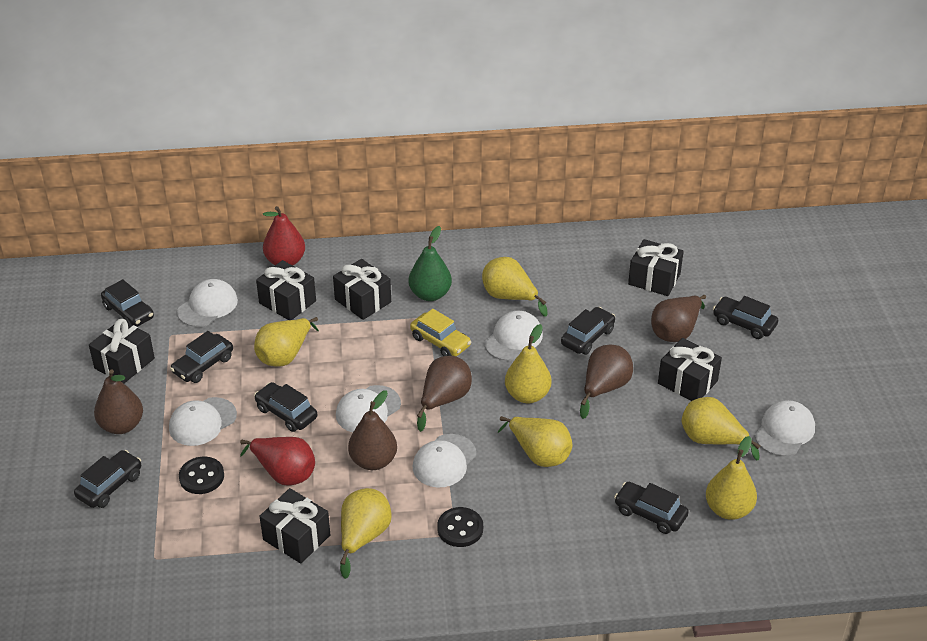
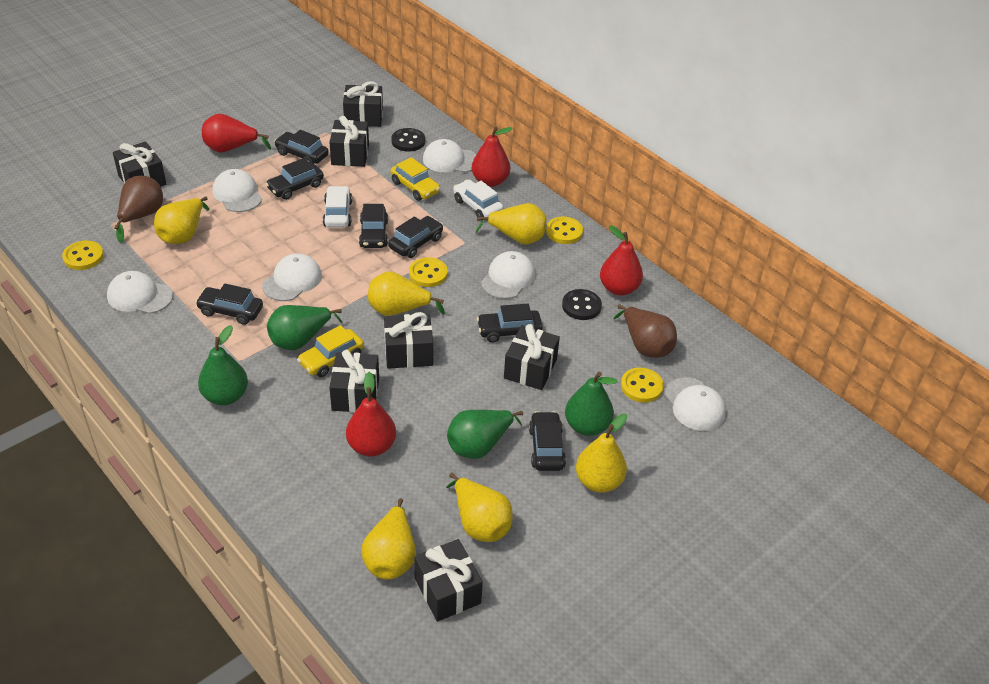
black gift: [89,319,155,383] [256,260,316,320] [259,488,331,564] [333,259,391,320] [628,239,684,296] [658,338,722,401] = 6 -> [113,141,166,186] [329,116,369,167] [329,350,379,412] [343,81,383,127] [384,312,433,369] [414,539,483,622] [504,324,560,390] = 7
brown pear: [94,369,143,434] [348,390,397,470] [417,356,472,432] [580,345,633,419] [651,295,706,342] = 5 -> [115,176,163,243] [613,304,677,358] = 2
green pear: [408,226,452,301] = 1 -> [198,325,248,405] [267,305,342,350] [447,410,523,459] [565,372,617,436] = 4
red pear: [240,437,315,486] [263,206,305,265] = 2 -> [202,114,271,152] [346,372,396,456] [472,127,513,187] [600,225,643,296] = 4
white car: none = 0 -> [323,186,352,227] [453,180,504,217] = 2
yellow button: none = 0 -> [62,241,104,270] [409,257,448,287] [546,217,583,244] [621,367,664,403] = 4
yellow car: [410,309,471,356] = 1 -> [297,325,364,377] [391,157,440,201] = 2
yellow pear: [254,317,319,367] [340,488,392,579] [482,257,548,317] [497,416,572,467] [505,324,551,403] [681,397,760,461] [706,436,757,520] = 7 -> [154,196,209,244] [361,498,416,580] [368,271,445,316] [446,473,513,542] [475,203,547,245] [576,414,627,493] = 6

